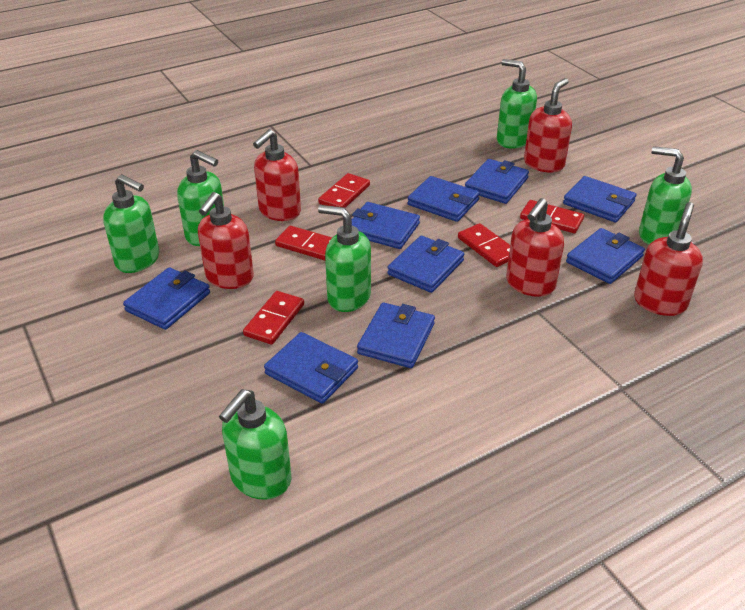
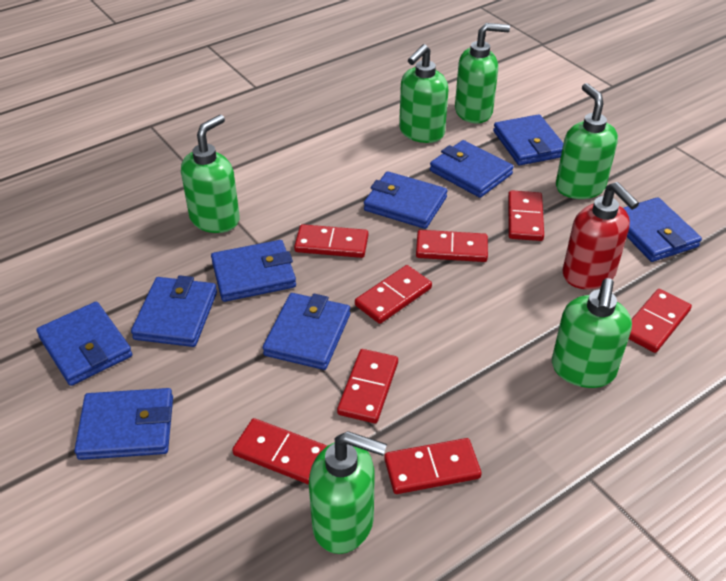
red domino: [243,291,304,345] [275,226,332,260] [318,173,370,208] [458,223,510,267] [520,200,584,233] = 5 -> [232,418,327,485] [294,224,368,258] [337,349,398,423] [355,265,432,324] [384,438,482,494] [416,230,488,262] [508,190,544,241] [629,289,692,353] = 8
red soap dispenser: [198,192,254,289] [253,129,301,221] [506,198,564,297] [524,78,572,173] [634,202,703,316] = 5 -> [563,182,639,290] = 1

